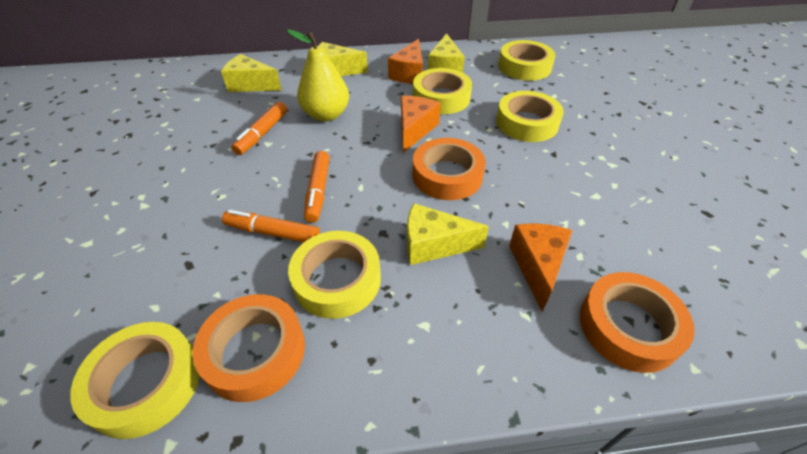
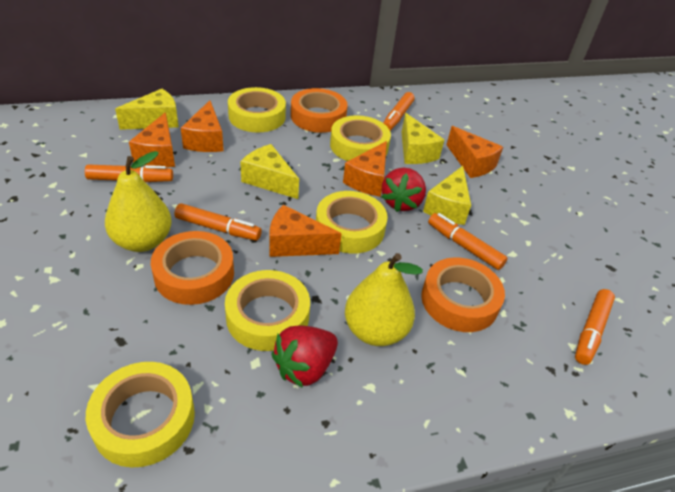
orange cheese: [388,39,423,84] [401,96,441,153] [509,224,573,312] = 3 -> [129,112,175,167] [181,100,224,152] [269,205,342,257] [343,141,387,197] [447,126,503,178] = 5
orange marker: [222,210,320,242] [231,102,287,155] [304,151,330,223] = 3 -> [85,164,173,182] [174,203,262,241] [383,92,415,131] [428,213,508,270] [575,289,615,365] = 5
red strawberry: none = 0 -> [271,325,338,388] [382,167,426,212] = 2
yellow pear: [287,29,349,122] = 1 -> [105,151,172,252] [345,253,423,346] = 2

